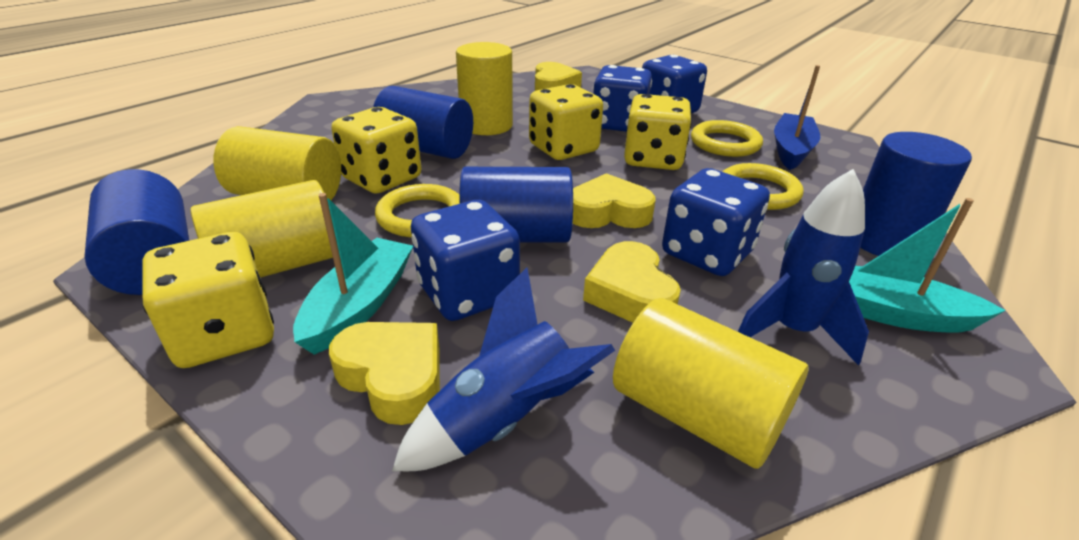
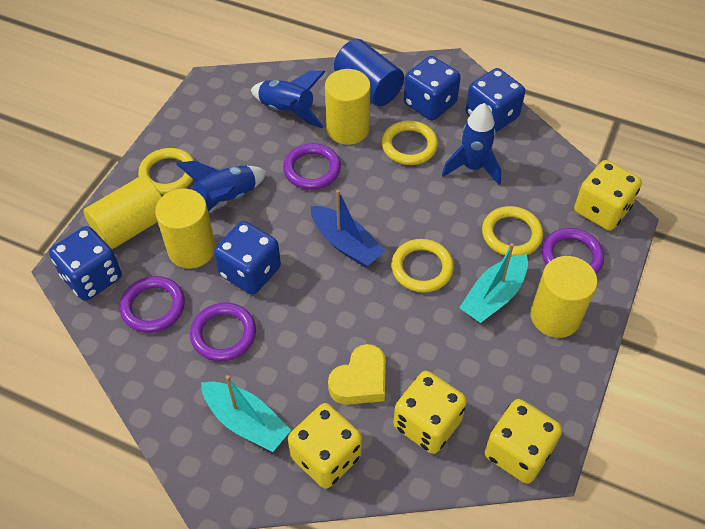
blue cylinder: [84,169,189,295] [373,86,473,159] [459,167,573,242] [860,132,972,256] = 4 -> [334,39,404,106] = 1
blue rocket: [392,268,615,471] [738,169,869,366] = 2 -> [176,161,267,212] [251,70,325,128] [442,103,501,185] = 3
purple ring: none = 0 -> [120,276,185,333] [190,302,256,362] [283,143,341,190] [542,228,604,274] = 4
yellow heart: [329,322,440,425] [535,62,582,91] [573,173,655,228] [583,241,681,323] = 4 -> [328,344,386,405] = 1
yellow ring: [375,184,459,237] [691,120,763,157] [723,163,804,210] = 3 -> [138,148,195,194] [382,121,438,165] [391,239,454,293] [482,206,543,257] = 4

